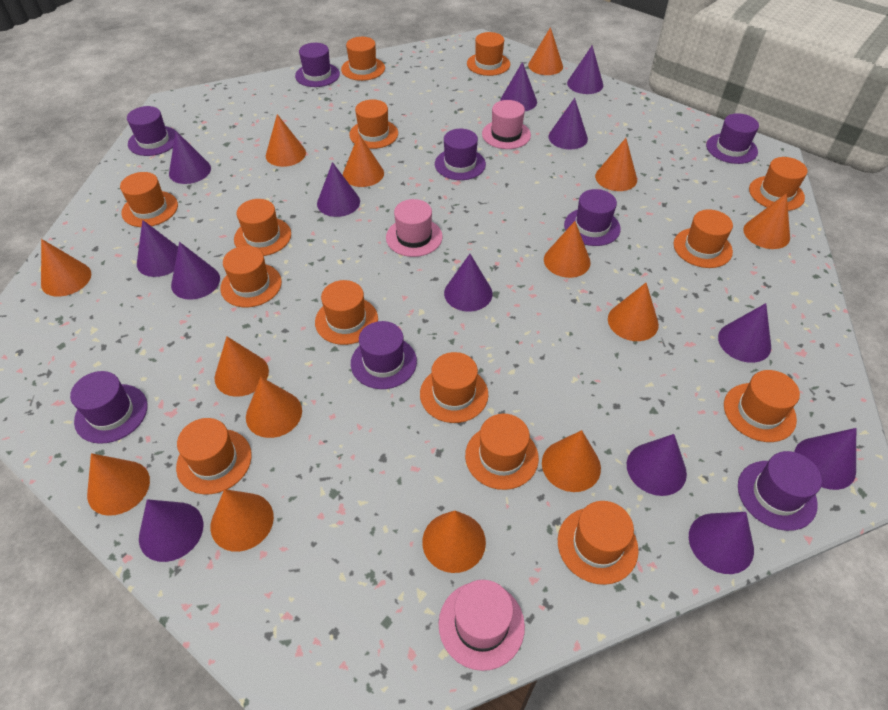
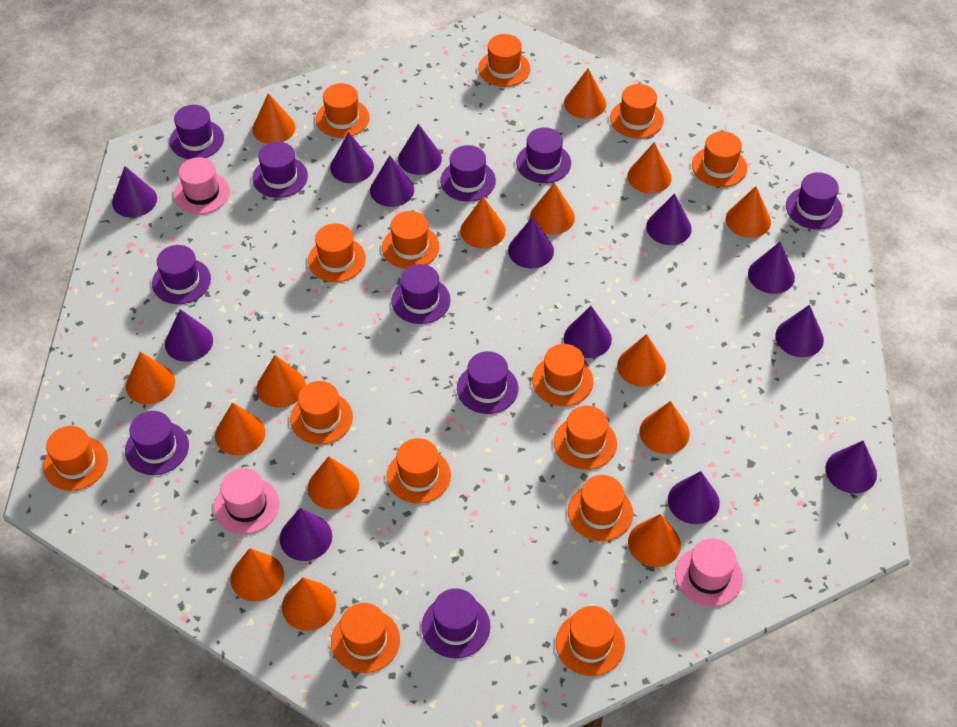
orange cone: [41,239,91,296] [87,453,150,516] [210,489,274,552] [215,337,269,397] [246,377,302,438] [266,114,306,167] [343,134,384,187] [422,511,486,573] [528,27,563,75] [542,430,601,492] [544,221,591,278] [595,138,637,191] [608,283,659,341] [743,193,790,249] = 14 -> [126,352,175,404] [215,402,265,455] [231,548,284,601] [252,93,295,144] [257,355,306,408] [282,577,336,631] [308,456,359,509] [460,197,506,248] [530,183,575,234] [564,69,606,119] [617,334,666,387] [627,142,672,193] [628,514,681,567] [640,401,690,454] [726,186,771,238] = 15
purple hat: [70,371,147,444] [127,106,175,156] [295,43,340,87] [351,321,417,389] [435,129,486,180] [564,189,621,246] [706,113,759,164] [738,451,822,531] = 8 -> [125,411,189,475] [152,245,211,304] [169,105,224,159] [252,142,308,198] [391,264,451,324] [422,588,490,658] [440,145,496,202] [457,351,518,414] [516,127,571,183] [786,172,843,230] = 10

